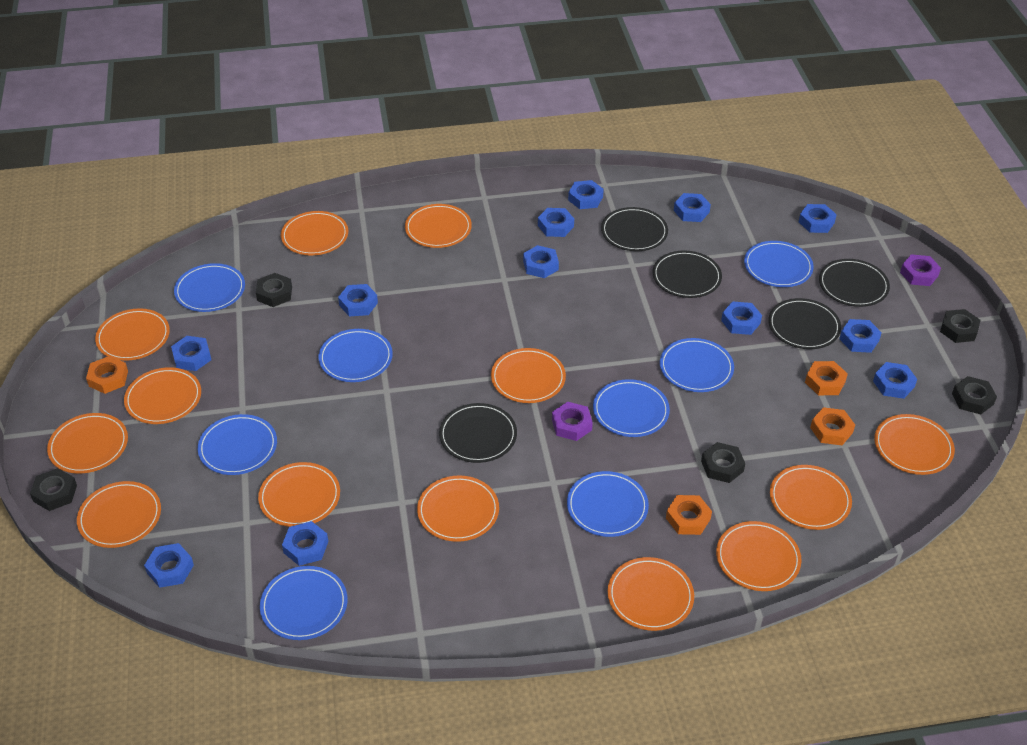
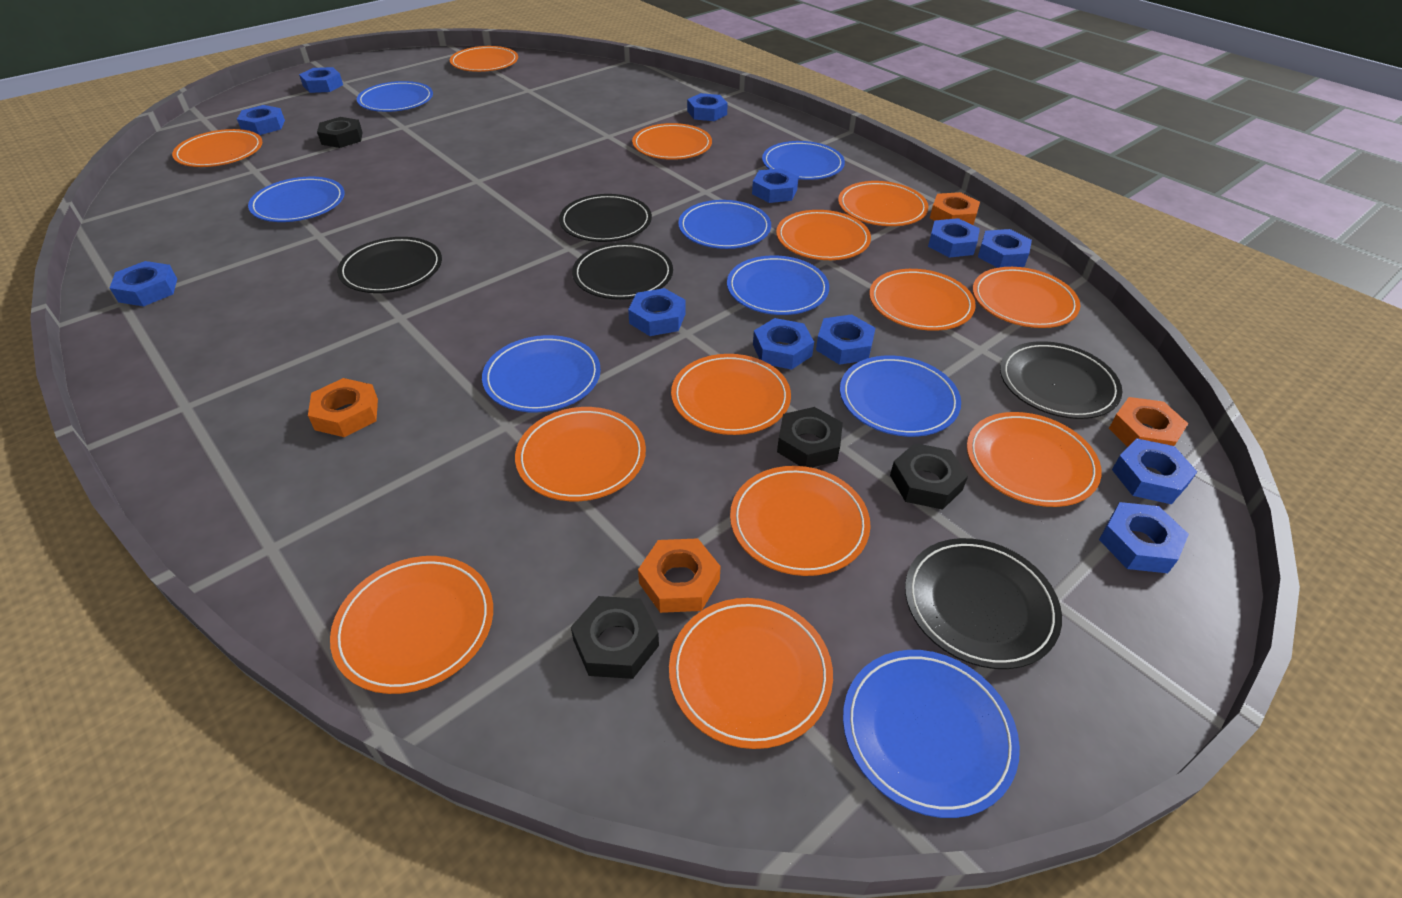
black nut: [30,468,77,511] [256,273,292,307] [701,442,745,483] [940,309,981,343] [952,376,997,415] = 5 -> [317,117,363,148] [571,596,659,679] [777,407,843,468] [890,443,968,510] = 4
purple nut: [552,402,593,441] [900,254,941,286] = 2 -> none = 0

